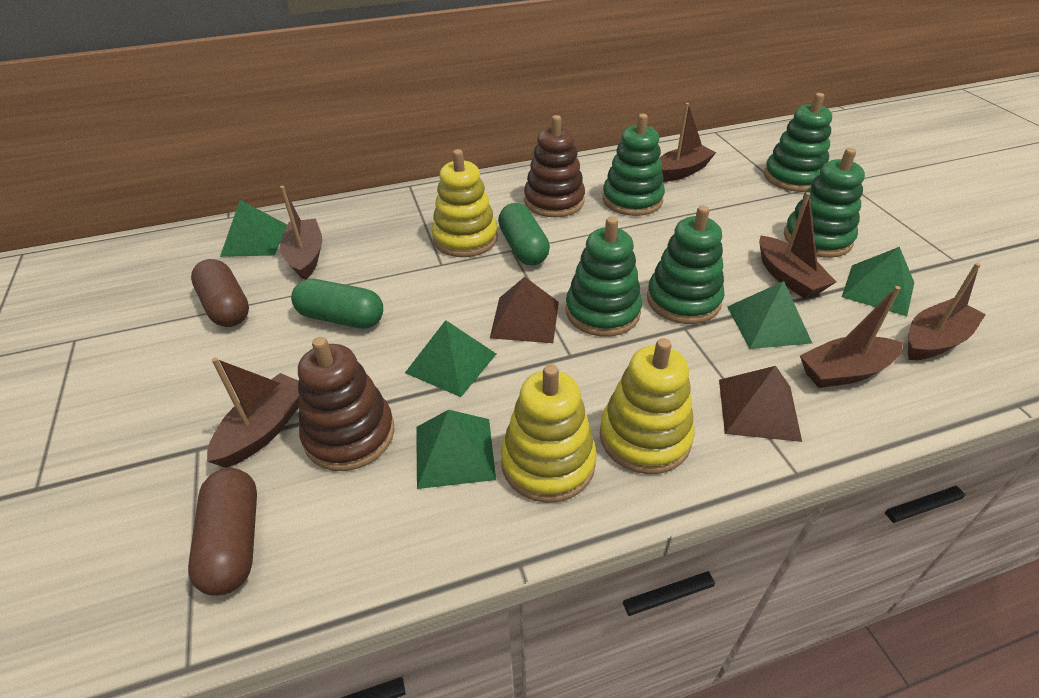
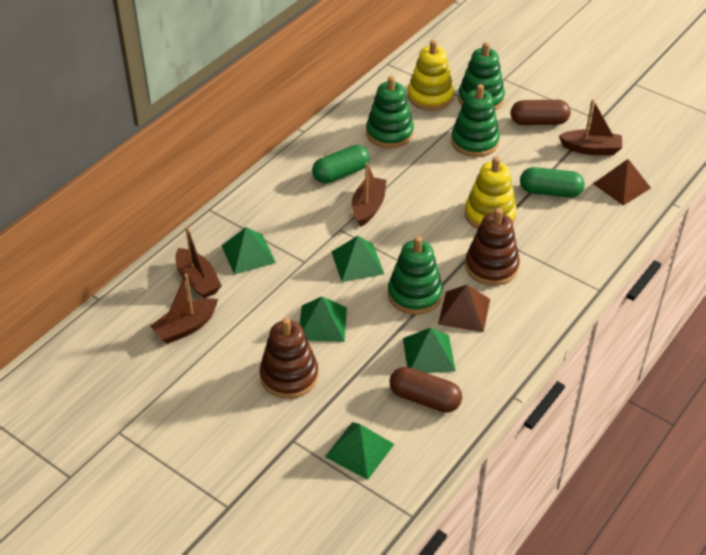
brown boat: [207,357,299,468] [280,186,322,280] [660,103,716,182] [759,192,836,299] [800,286,903,388] [908,263,986,360] = 6 -> [150,274,218,344] [175,226,222,299] [352,163,387,227] [559,99,622,155] = 4
green stacking toy: [566,217,642,337] [602,113,665,216] [647,205,724,324] [764,93,832,192] [784,148,865,258] = 5 -> [366,76,414,148] [388,236,443,315] [451,84,500,157] [458,42,505,110] = 4
yellow stacking toy: [432,149,498,257] [501,364,597,503] [600,338,694,474] = 3 -> [408,40,454,111] [465,157,517,229] = 2

